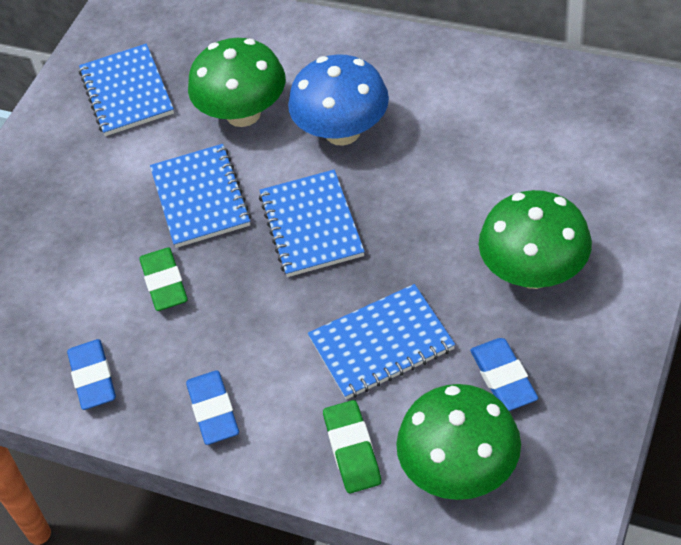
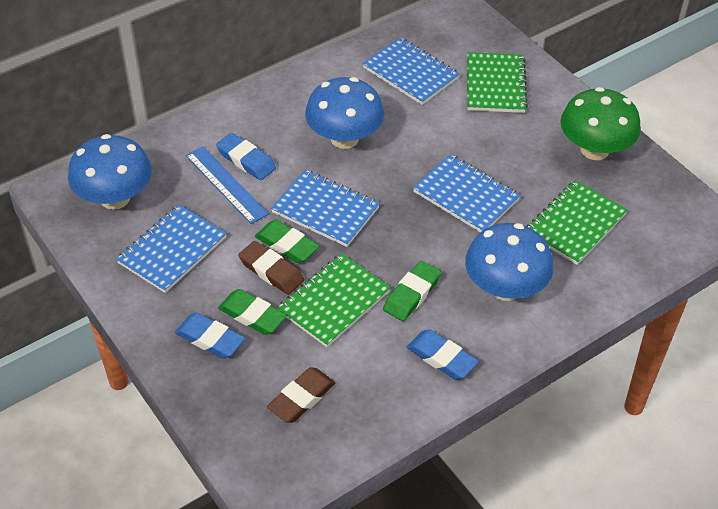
blue mushroom: [288,55,389,146] = 1 -> [68,134,152,210] [305,77,384,149] [465,223,554,301] = 3
blue ruler: none = 0 -> [186,146,269,224] = 1
brown eraser: none = 0 -> [238,241,304,295] [267,367,335,423] = 2
green eraser: [139,247,188,311] [323,400,381,493] = 2 -> [218,289,287,335] [255,220,319,263] [383,261,441,321] = 3
green mushroom: [188,38,285,127] [396,384,521,500] [479,190,592,289] = 3 -> [561,87,641,160] = 1
green notebook: none = 0 -> [277,253,391,347] [467,52,528,113] [527,180,628,265] = 3

